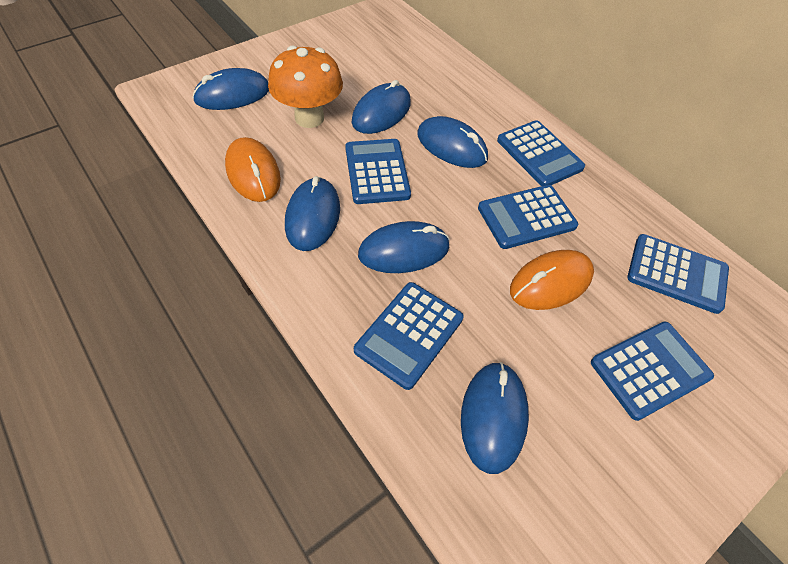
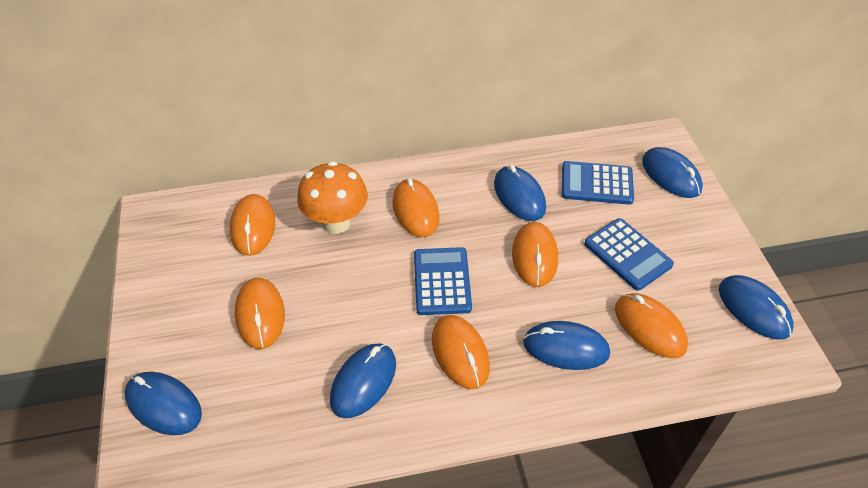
blue calculator: [345,139,411,204] [354,282,464,390] [478,185,578,249] [497,120,585,186] [591,322,714,421] [627,234,729,314] = 6 -> [414,247,472,315] [562,161,634,205] [584,218,674,291] = 3
orange mouse: [225,137,281,202] [510,250,594,310] = 2 -> [230,194,275,256] [235,278,285,349] [392,178,440,237] [432,315,490,389] [512,222,558,287] [615,293,688,358] = 6

